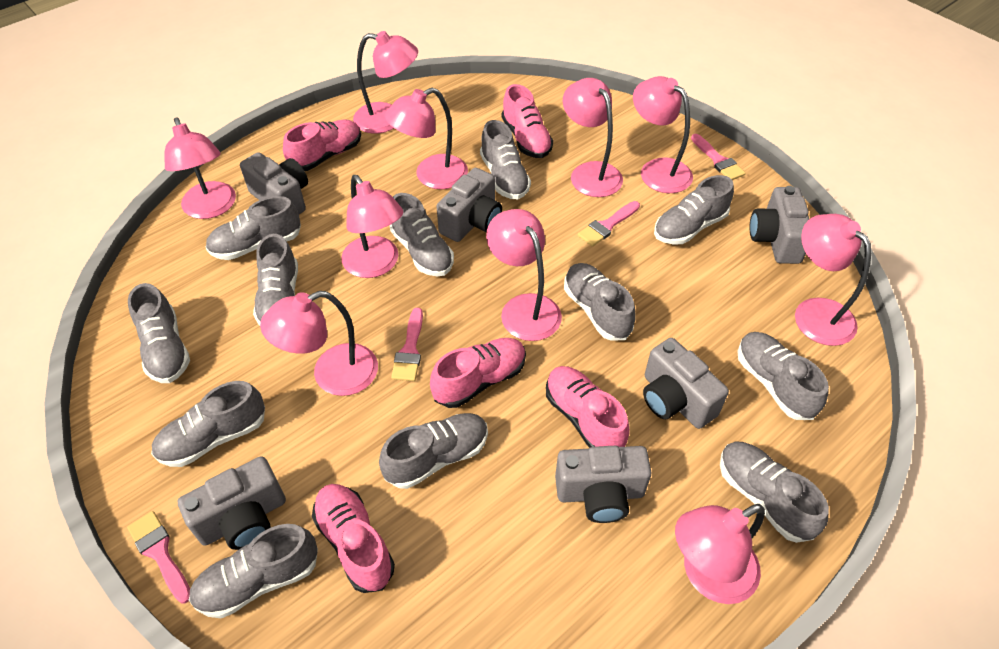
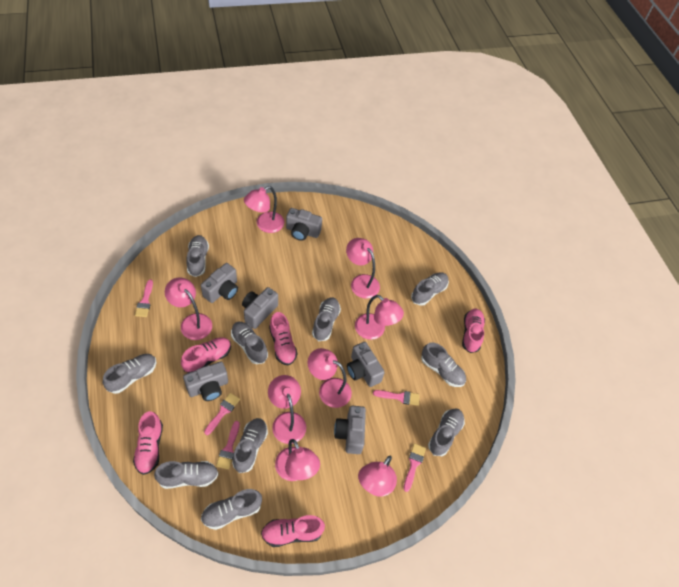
grey shoe: [128,283,190,383] [151,381,265,467] [189,524,318,618] [206,196,301,260] [253,234,298,325] [379,413,488,489] [390,193,454,276] [480,120,531,199] [564,263,635,341] [654,175,734,245] [720,441,829,543] [738,332,829,420] = 12 -> [103,354,157,394] [154,461,218,489] [186,235,209,277] [201,489,262,530] [231,322,268,364] [232,418,268,473] [312,297,341,341] [411,272,449,306] [421,342,466,387] [428,408,465,456] = 10
pink brush: [127,511,190,603] [391,308,423,381] [578,201,640,247] [691,134,746,180] = 4 -> [135,280,153,317] [204,393,240,435] [216,421,240,470] [373,390,420,406] [404,443,426,492] = 5
pink lamp: [164,117,236,219] [260,291,378,396] [341,175,403,278] [353,31,418,134] [385,88,468,189] [486,209,562,341] [563,78,623,197] [633,76,693,193] [675,504,765,604] [795,214,871,346] = 10 -> [165,278,212,340] [244,186,284,233] [268,375,306,444] [275,439,320,481] [308,348,352,408] [346,238,380,299] [355,295,404,340] [358,456,397,497] = 8

